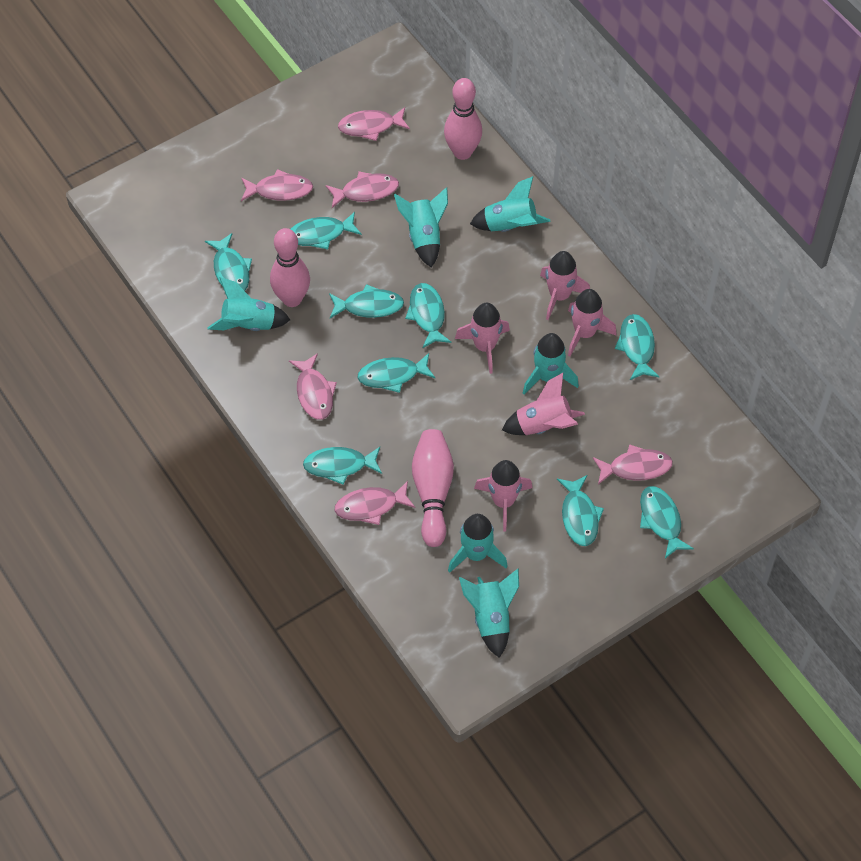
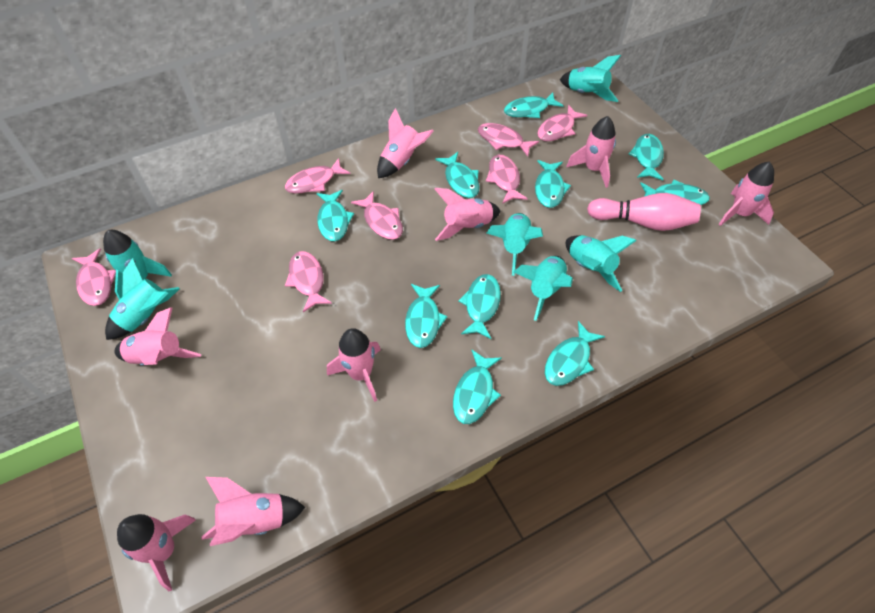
pink bowling pin: [270,228,310,307] [412,429,454,547] [444,78,482,160] = 3 -> [587,193,701,231] = 1
pink fish: [241,169,313,201] [289,353,337,420] [326,171,399,208] [335,481,415,525] [338,107,410,141] [593,444,673,485] = 6 -> [72,248,116,306] [285,158,350,193] [285,251,332,312] [351,191,403,240] [478,123,539,156] [486,155,528,204] [537,105,587,141] = 7
pink rocket: [455,303,510,374] [474,460,532,532] [502,373,585,435] [540,251,590,320] [568,289,616,356] = 5 -> [114,307,201,365] [117,514,196,591] [202,477,305,546] [327,328,381,402] [377,108,434,178] [435,188,500,241] [566,116,616,188] [718,162,774,226] = 8
turquoise fish: [205,233,252,291] [291,212,362,249] [303,447,382,485] [329,284,404,318] [358,353,435,393] [405,283,451,348] [557,475,604,546] [615,314,659,380] [640,486,694,558] = 9 -> [317,190,354,241] [405,284,448,348] [435,152,480,198] [453,349,502,424] [458,274,501,339] [504,92,564,118] [535,160,571,208] [545,321,605,386] [629,134,664,180] [640,180,710,205] = 10

